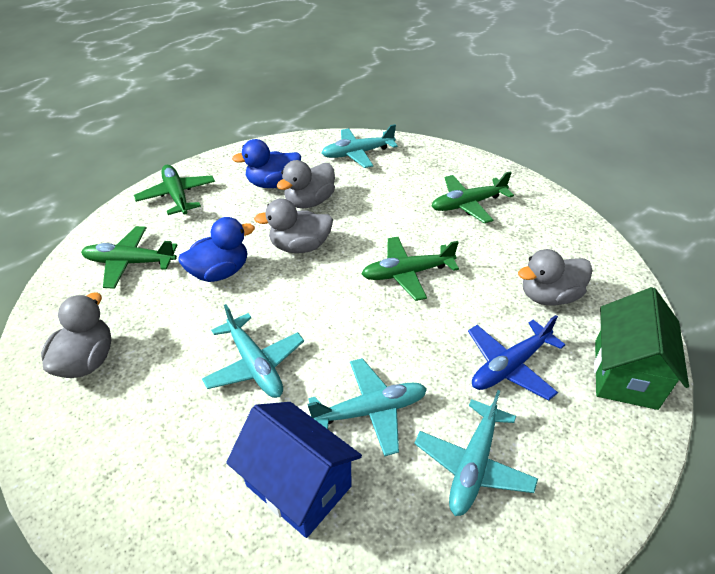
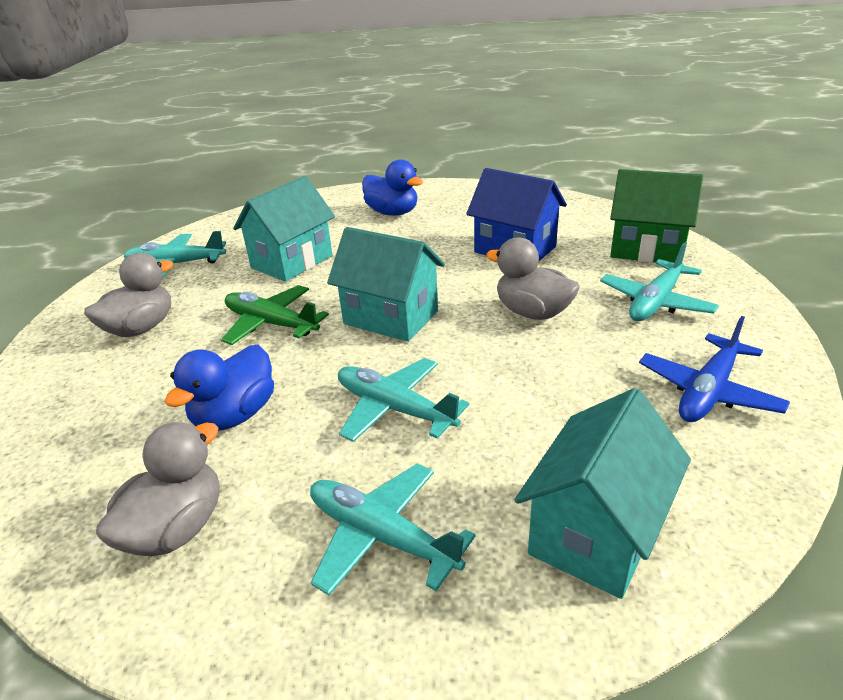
green plane: [81,226,177,289] [134,165,215,215] [362,237,459,301] [432,171,514,223] = 4 -> [221,285,329,345] = 1
grey duck: [41,292,111,378] [254,198,333,253] [277,160,335,208] [518,249,593,306] = 4 -> [84,253,174,337] [96,422,220,556] [486,237,580,320] = 3
turquoise house: none = 0 -> [233,176,335,282] [327,227,445,342] [515,388,691,599] = 3

